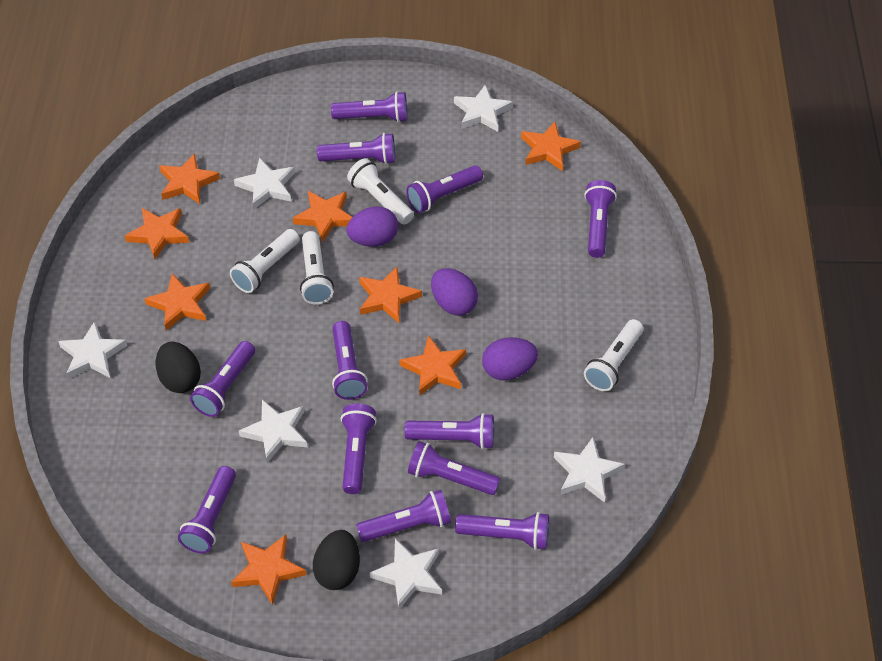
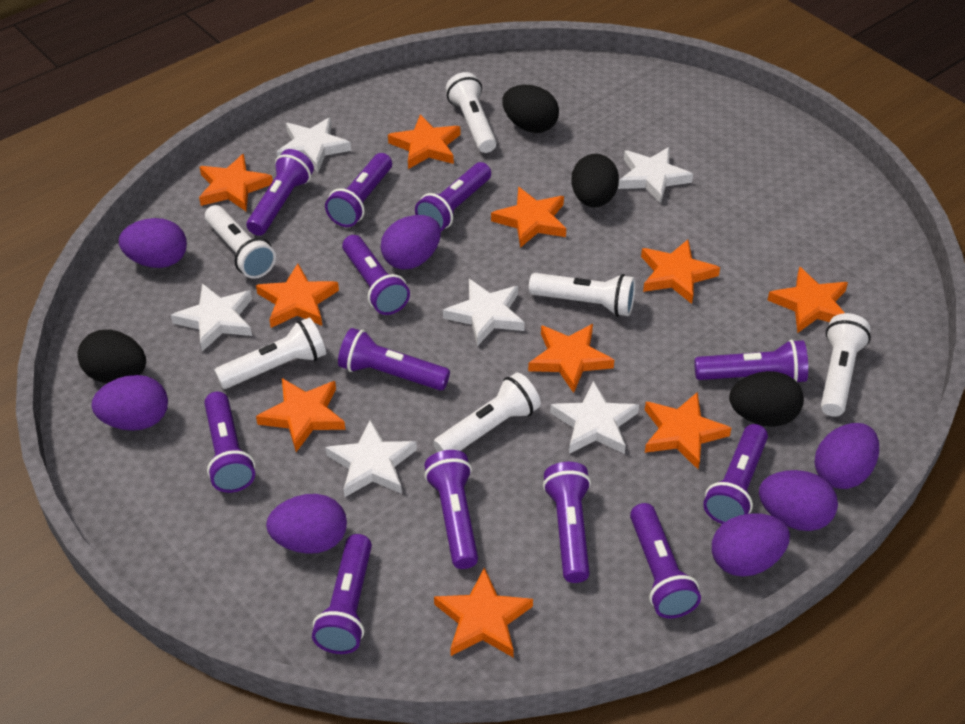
black egg: [156,342,201,393] [313,530,360,590] = 2 -> [77,330,146,384] [502,85,559,133] [571,154,619,207] [729,371,804,427] = 4
orange star: [125,208,189,259] [144,274,210,331] [159,153,220,204] [231,535,306,605] [293,191,352,242] [359,267,422,323] [399,335,466,396] [521,122,581,171] = 8 -> [199,154,273,211] [256,264,339,328] [256,378,345,452] [388,114,460,169] [434,567,533,657] [491,187,566,248] [528,324,614,393] [641,240,720,304] [645,392,731,469] [767,267,848,333] = 10
purple egg: [346,207,398,247] [431,268,478,316] [482,337,538,380] = 3 -> [91,375,168,431] [119,218,187,268] [266,494,347,554] [380,215,441,270] [712,513,790,577] [759,470,838,531] [815,423,879,489] = 7
white flashlight: [230,229,300,293] [300,231,334,304] [347,158,414,225] [584,319,644,391] = 4 -> [205,205,276,279] [214,317,326,389] [433,372,541,452] [445,72,497,153] [529,273,635,317] [821,313,871,417] = 6

